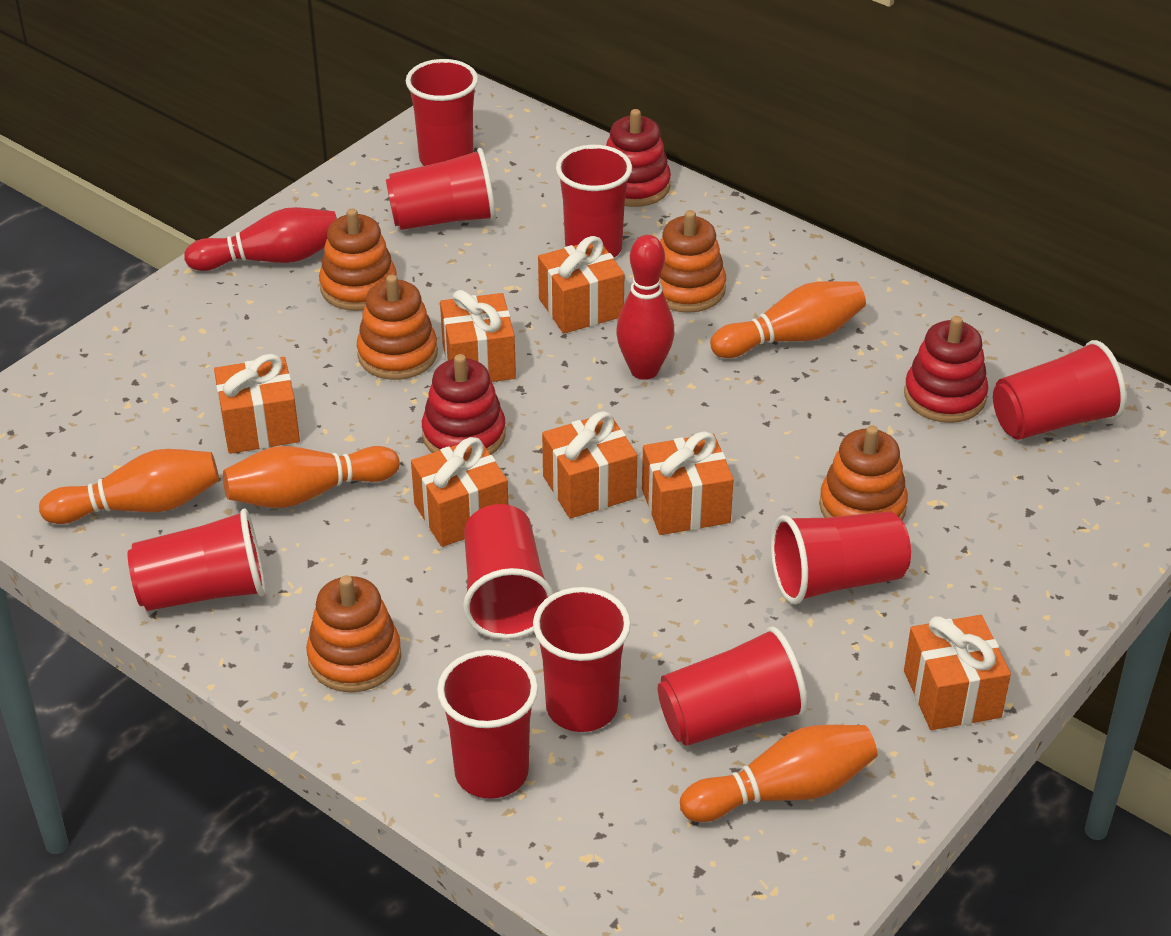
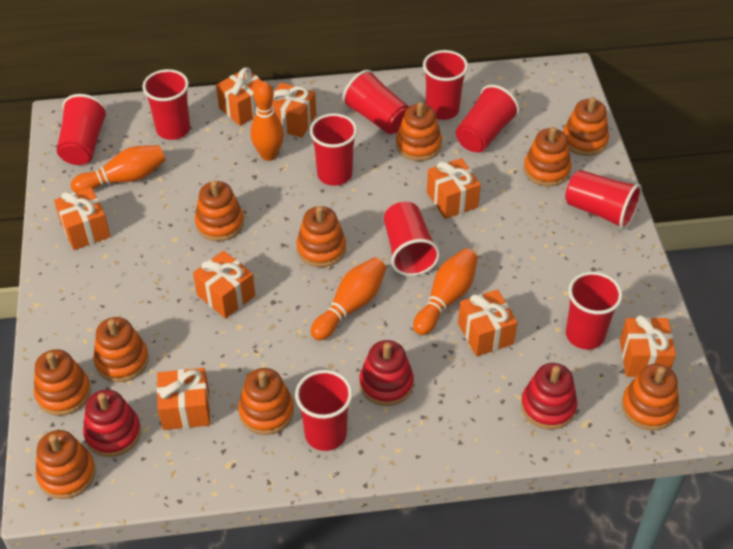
orange gift: [214,354,300,454] [411,437,508,547] [440,290,516,382] [538,236,624,334] [542,411,637,519] [642,431,734,535] [904,615,1011,730] = 7 -> [54,187,111,250] [157,368,210,430] [193,251,255,319] [216,68,262,126] [272,82,316,138] [427,158,481,219] [458,289,517,356] [620,315,676,377] = 8
orange stacking toy: [306,575,401,692] [319,208,397,311] [357,275,438,380] [660,210,726,313] [819,425,908,520] = 5 -> [34,349,91,416] [36,430,96,499] [93,317,149,382] [195,181,244,241] [238,368,294,435] [296,206,346,267] [396,102,442,161] [524,127,571,187] [563,97,609,156] [621,364,679,430] = 10
red bowling pin: [184,207,337,271] [616,235,675,380] = 2 -> none = 0

